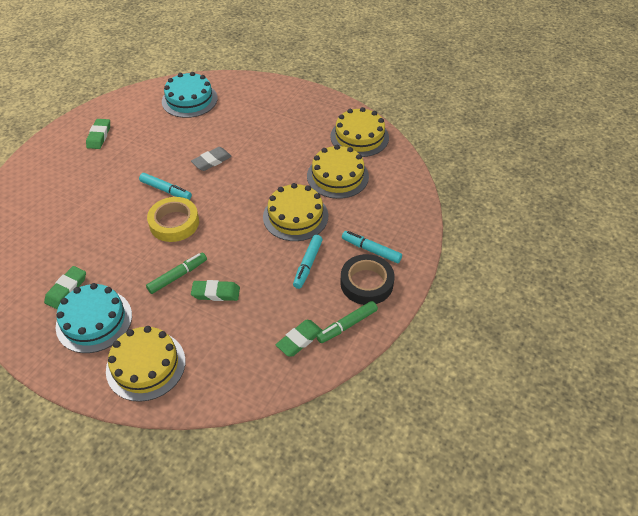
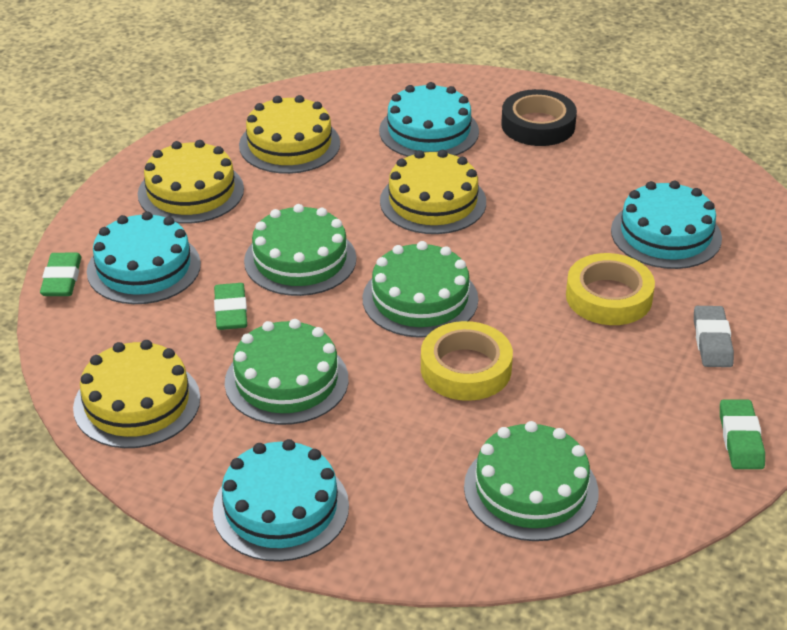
green cake: none = 0 -> [225,319,348,425] [244,204,356,296] [362,241,478,338] [464,421,599,541] = 4
green eraser: [44,266,86,309] [86,119,110,149] [191,280,240,301] [276,320,323,357] = 4 -> [40,253,81,296] [214,283,247,330] [720,399,765,469] = 3
green marker: [146,252,207,294] [316,301,378,343] = 2 -> none = 0
turquoise cake: [56,283,132,353] [162,72,218,118] = 2 -> [87,211,201,304] [213,439,349,562] [379,82,479,157] [611,180,722,269] = 4
turquoise marker: [139,173,192,200] [293,235,323,289] [342,231,402,263] = 3 -> none = 0
yellow tape: [147,197,199,242] = 1 -> [421,321,513,401] [566,253,655,325] = 2

